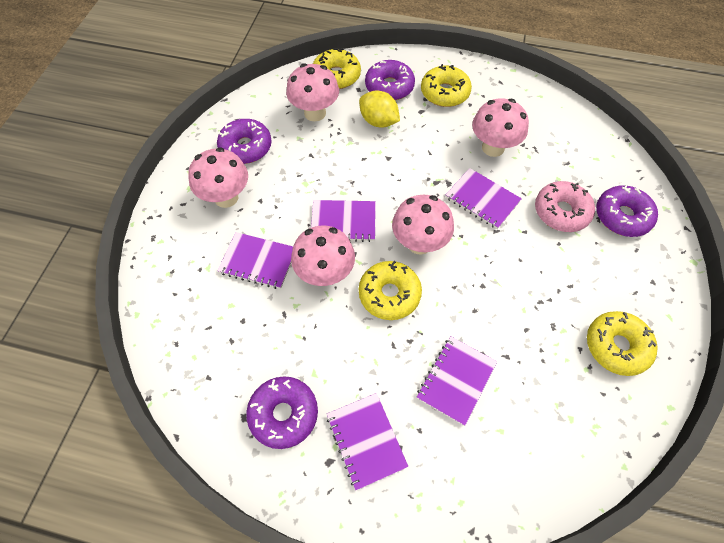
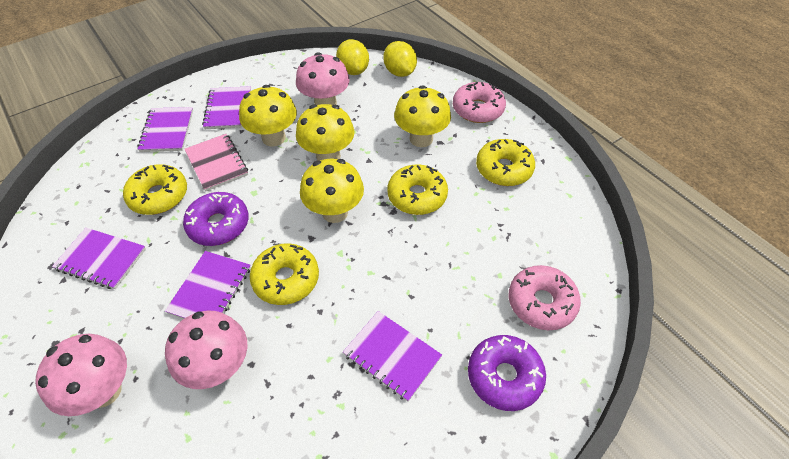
pink donut: [535,181,595,232] = 1 -> [453,82,506,123] [509,265,581,330] = 2
pink mushroom: [188,147,248,208] [286,63,339,121] [291,225,355,286] [392,195,454,255] [472,98,529,157] = 5 -> [35,334,127,416] [165,311,248,389] [296,52,350,105] = 3
pink notebook: none = 0 -> [185,134,248,192] = 1
purple donut: [217,119,271,164] [246,376,318,449] [365,60,415,100] [596,184,658,237] = 4 -> [183,192,249,246] [468,335,546,411] = 2
yellow lemon: [359,91,400,127] = 1 -> [336,39,369,75] [383,41,417,77] = 2
yellow mushroom: none = 0 -> [239,85,297,147] [296,104,354,161] [300,159,364,223] [394,85,451,147] = 4

